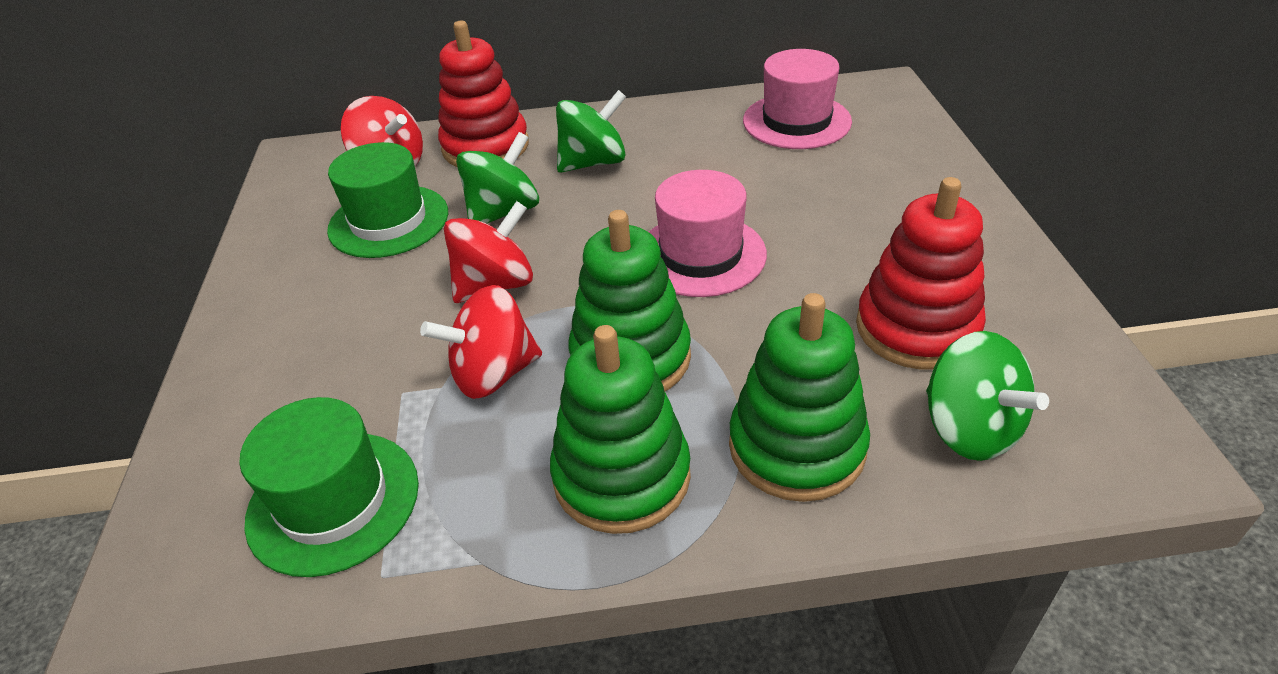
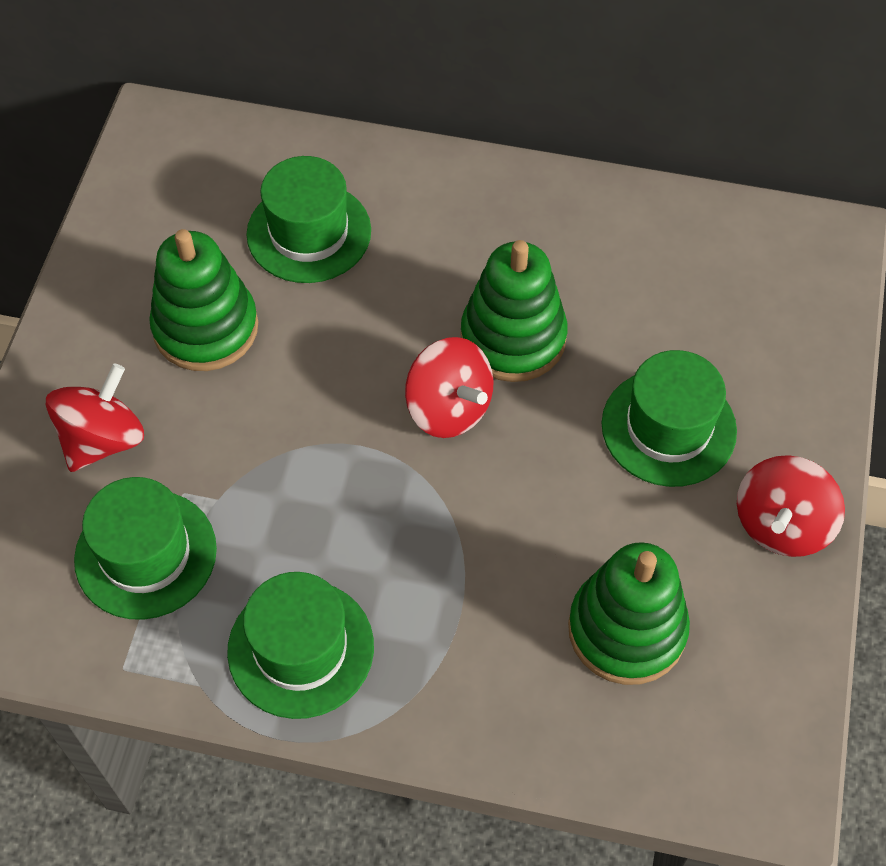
green hat: [239,397,419,577] [327,142,448,258] = 2 -> [74,477,217,620] [227,572,374,719] [246,156,371,283] [602,350,737,487] = 4
green spinning top: [456,132,539,223] [556,90,626,173] [926,331,1049,461] = 3 -> none = 0
pink hat: [649,170,767,297] [743,49,852,149] = 2 -> none = 0
red stacking toy: [438,21,529,167] [856,177,986,370] = 2 -> none = 0

